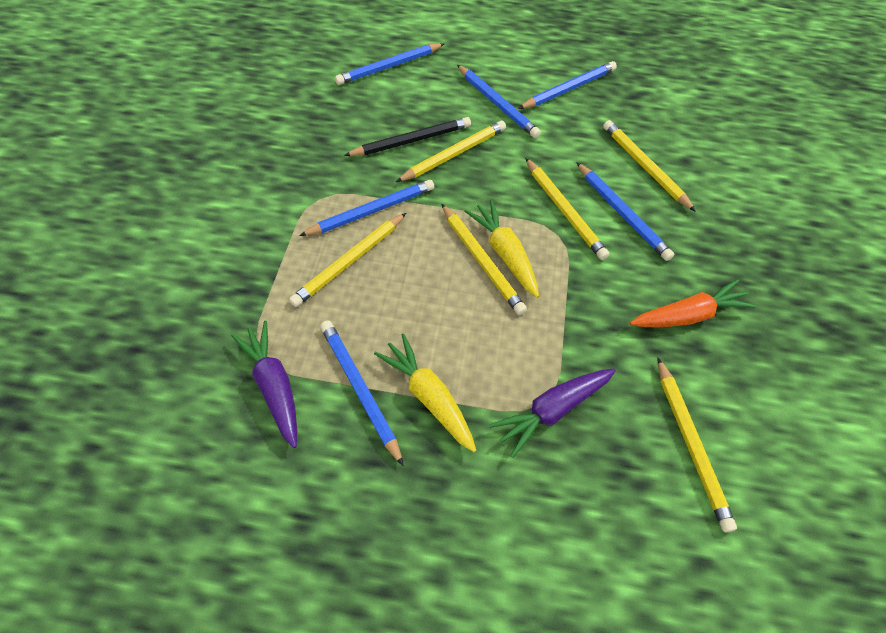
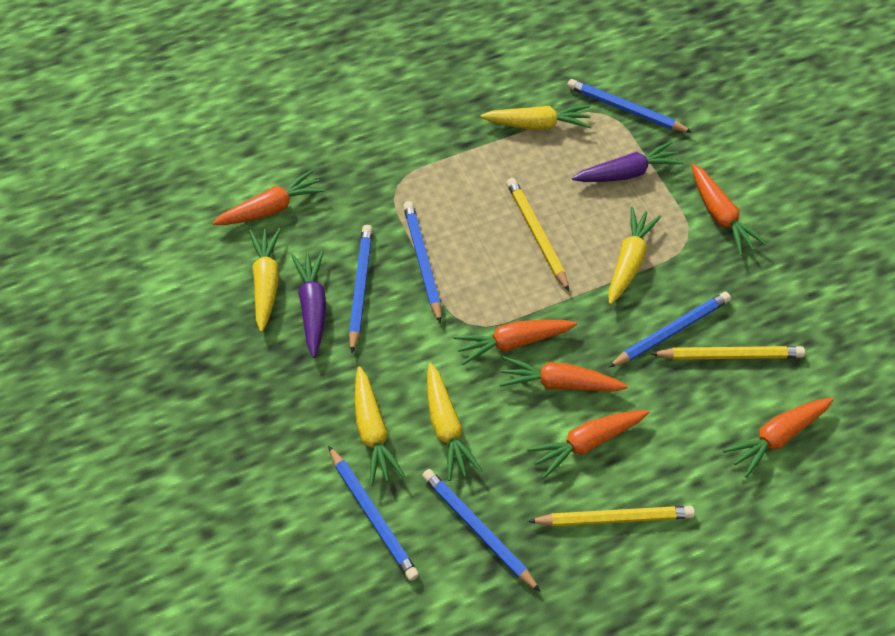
black pencil: [344,117,471,156] = 1 -> none = 0
orange carrot: [630,279,757,327] = 1 -> [212,169,325,225] [453,320,577,365] [500,356,628,392] [527,410,649,479] [692,164,767,256] [723,398,833,478] = 6
yellow carrot: [374,333,476,452] [464,200,539,298] = 2 -> [249,228,281,332] [355,366,405,486] [427,362,482,481] [480,105,592,130] [608,207,661,305] = 5
yellow pencil: [289,213,406,307] [396,121,506,182] [442,204,527,315] [525,158,609,260] [603,120,696,212] [657,357,737,532] = 6 -> [506,178,570,292] [528,506,695,526] [651,346,805,360] = 3

